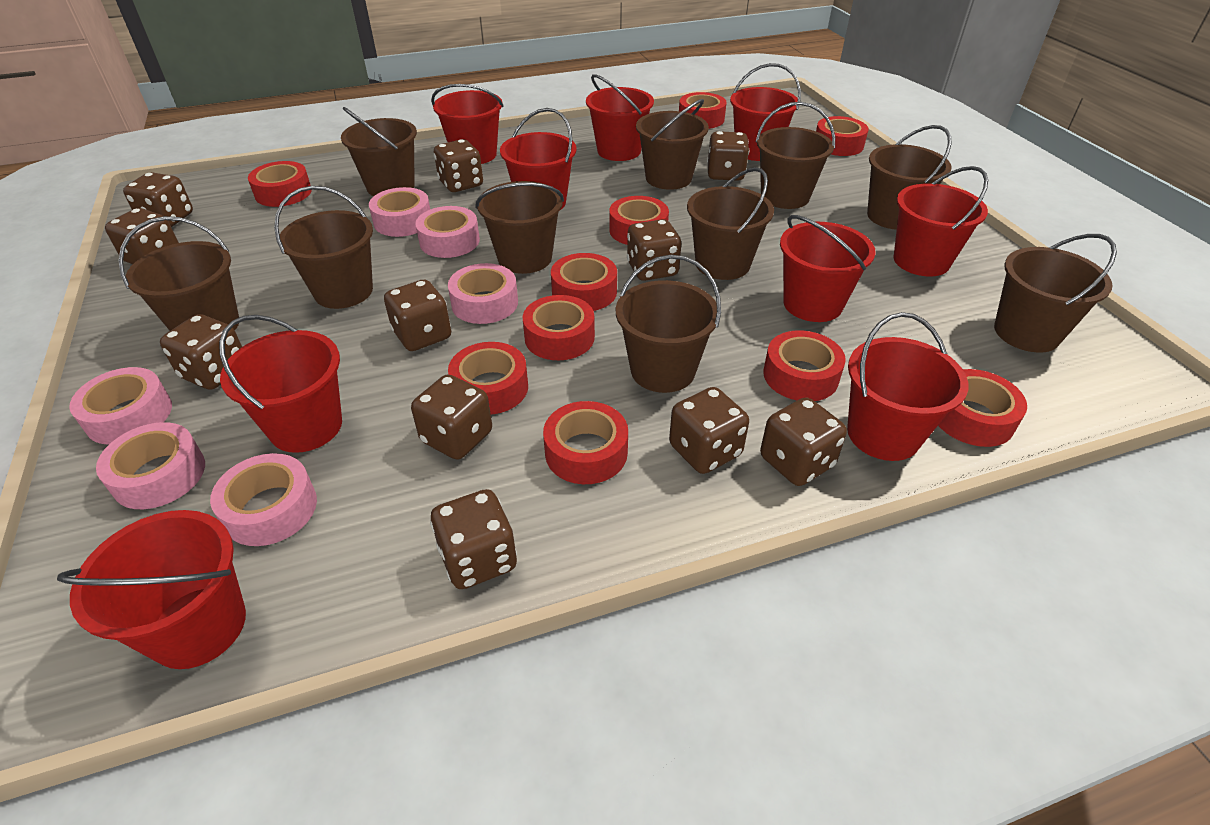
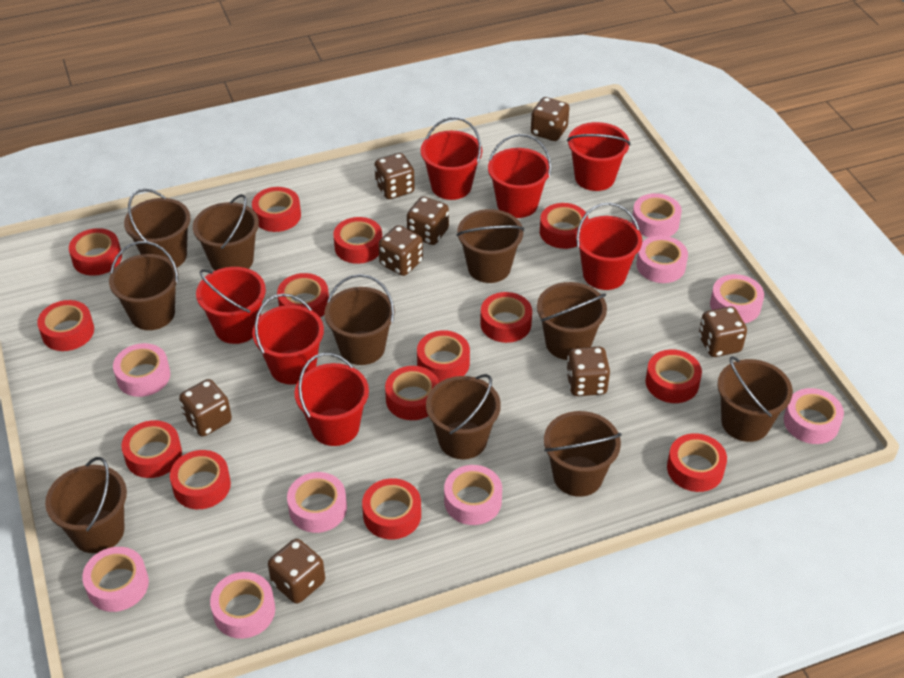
brown dice: [105,208,179,264] [123,172,193,227] [160,314,242,390] [384,280,451,351] [411,375,492,460] [430,489,517,589] [434,139,483,192] [627,219,681,281] [669,387,749,474] [707,131,749,181] [760,397,847,486] = 11 -> [179,379,232,436] [268,539,325,604] [374,153,415,199] [378,225,423,276] [407,197,449,245] [531,97,569,141] [566,347,610,396] [699,306,747,357] = 8
pink tape: [69,367,172,445] [96,422,205,509] [210,453,317,546] [369,187,430,237] [415,206,480,258] [448,263,518,324] = 6 -> [82,547,149,612] [113,343,170,397] [210,572,275,639] [287,472,347,533] [444,465,502,525] [632,193,682,237] [636,236,688,283] [710,274,764,323] [784,388,844,444] = 9
red bucket: [57,510,246,669] [219,315,342,453] [431,84,504,164] [500,108,577,210] [586,74,654,161] [730,63,801,161] [780,215,876,322] [847,312,968,461] [894,166,988,276] = 9 -> [196,267,266,344] [252,294,324,384] [295,353,369,446] [421,117,482,200] [488,134,551,218] [567,122,631,191] [576,203,642,290] = 7
red tape: [248,161,312,207] [448,342,528,414] [523,295,595,360] [543,401,628,484] [551,253,617,311] [609,196,669,245] [679,92,727,129] [763,330,846,401] [816,116,869,156] [938,369,1027,447] = 10 -> [37,300,94,351] [69,228,122,276] [121,420,182,478] [170,450,231,509] [252,187,301,232] [277,273,329,318] [333,217,382,264] [362,478,421,540] [385,366,439,420] [417,330,470,382] [480,292,532,343] [540,203,589,249] [645,350,702,403] [667,433,727,492] = 14

